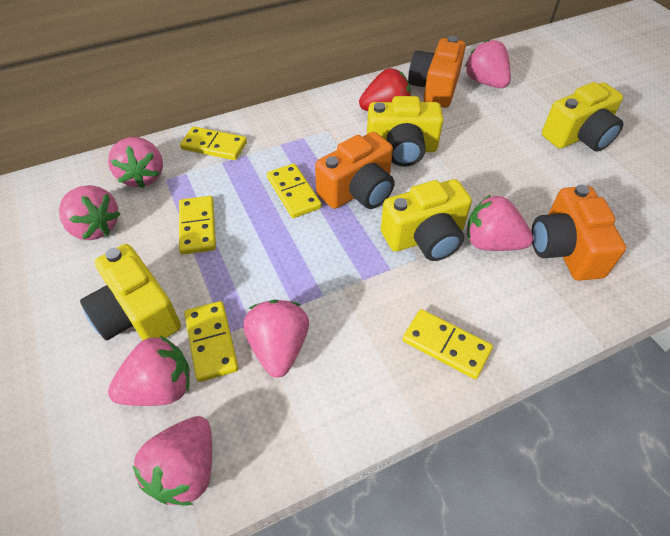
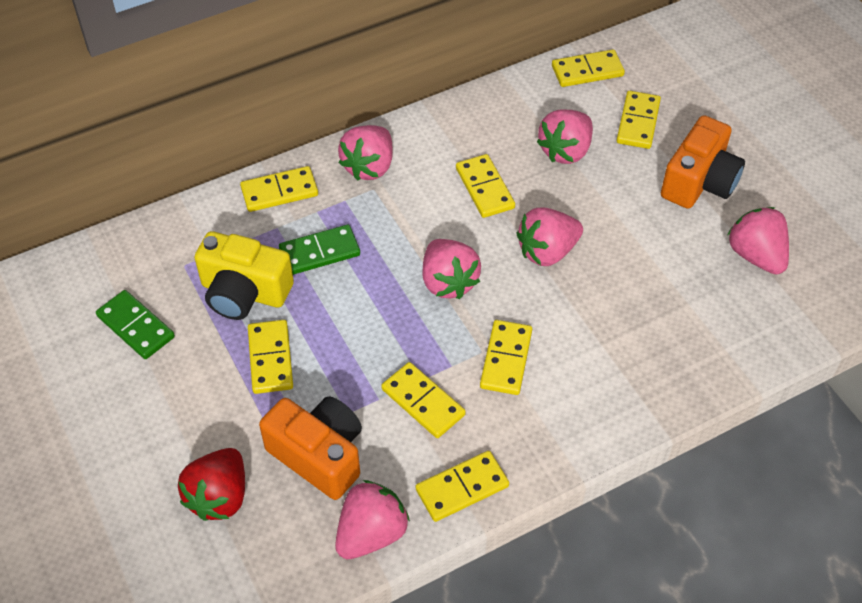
green domino: none = 0 -> [96,290,175,359] [279,225,360,275] = 2
orange camera: [315,132,394,209] [408,36,466,108] [531,185,626,281] = 3 -> [259,396,362,500] [661,115,745,209] = 2
pink strawberry: [59,185,120,240] [108,137,163,188] [108,336,190,406] [132,416,212,505] [244,300,309,378] [465,39,511,88] [467,195,533,251] = 7 -> [335,480,410,559] [338,125,393,181] [422,239,481,299] [517,207,583,266] [537,110,593,164] [728,207,789,274] = 6
yellow camera: [80,244,181,340] [367,96,443,167] [381,179,472,261] [542,82,623,151] = 4 -> [195,231,294,320] = 1
yellow domino: [179,196,216,254] [180,126,247,160] [184,301,238,382] [267,163,322,218] [403,309,493,379] = 5 -> [240,166,318,212] [248,320,293,394] [381,362,466,438] [416,451,509,522] [456,154,515,218] [480,320,532,395] [552,49,625,87] [617,91,661,149] = 8

